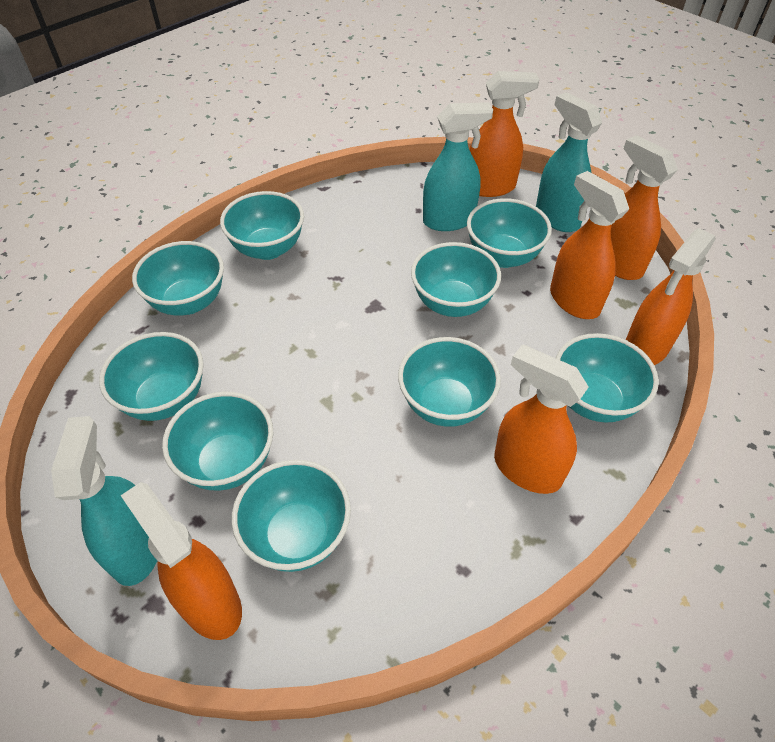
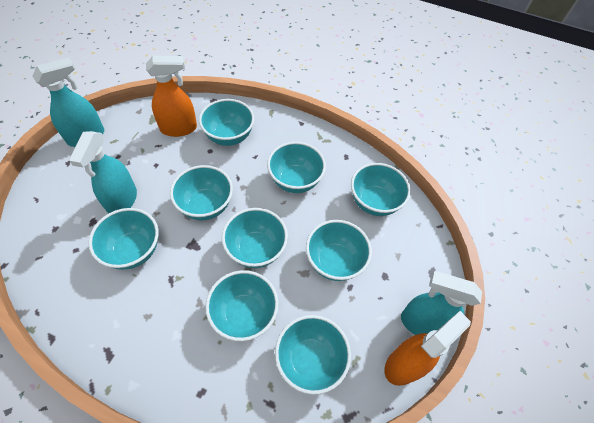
orange spray bottle: [120,482,242,640] [469,71,539,197] [494,344,589,494] [550,171,629,319] [611,135,678,280] [626,228,715,365] = 6 -> [146,56,197,137] [384,311,471,386] = 2

